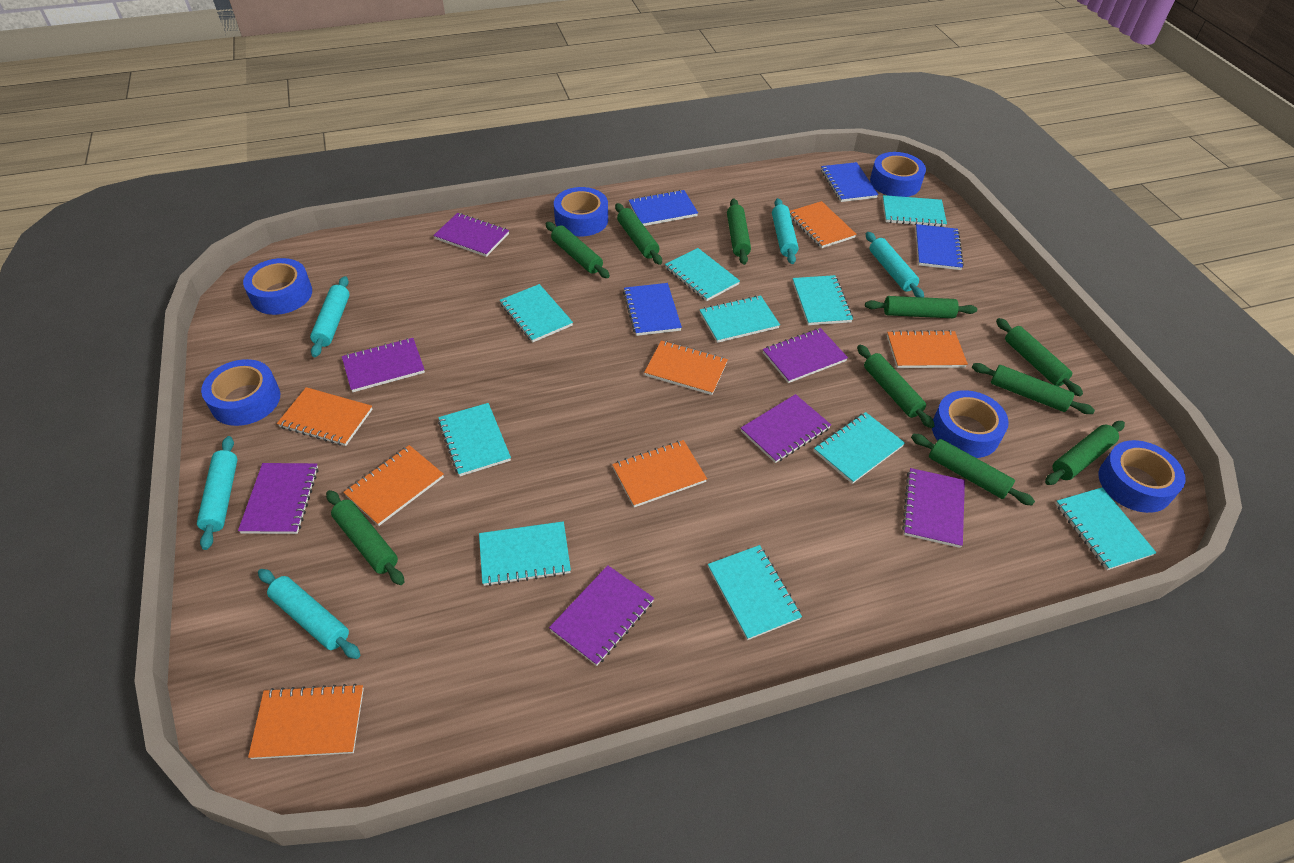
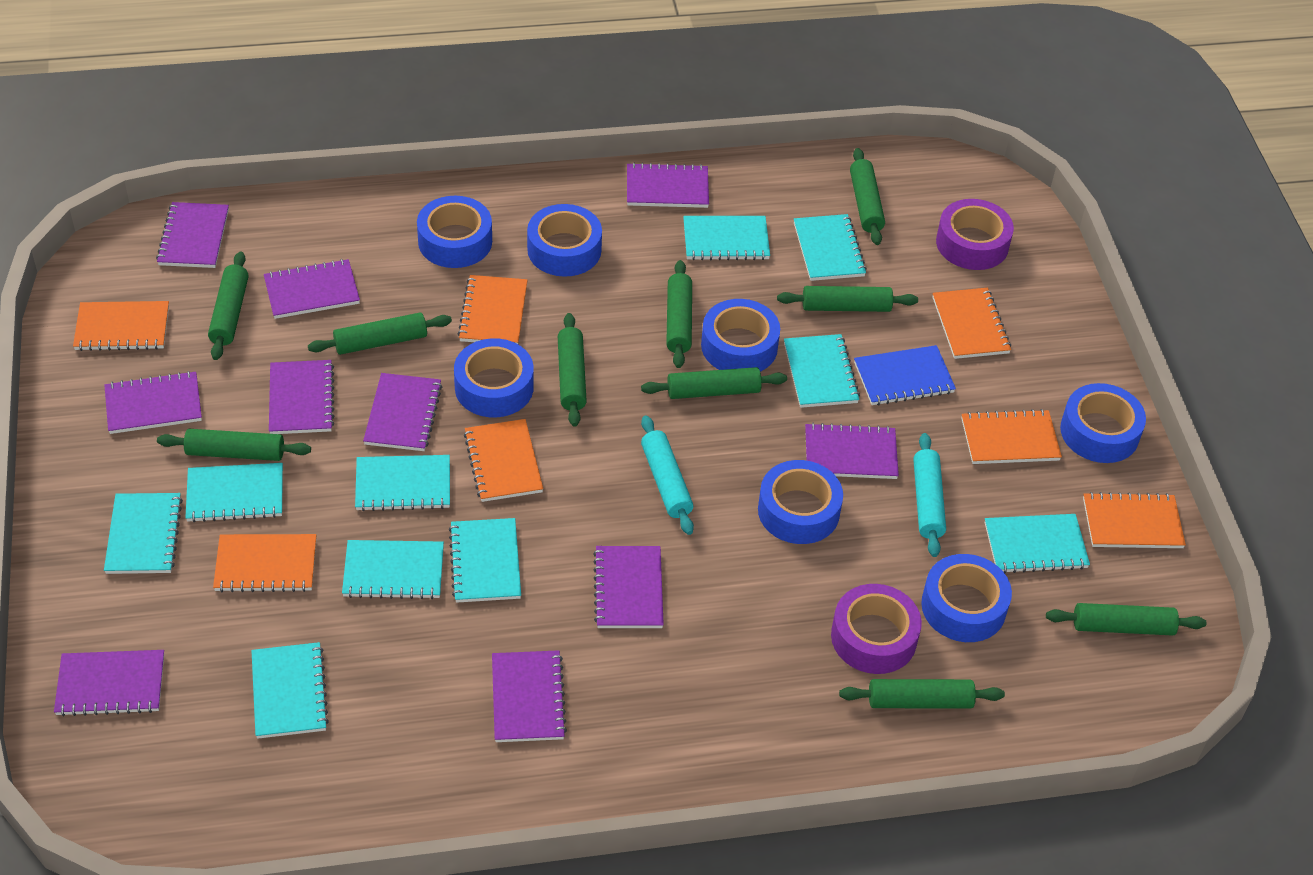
blue notebook: [623,283,682,336] [629,190,698,226] [821,162,878,202] [916,224,964,270] = 4 -> [854,345,956,406] = 1
blue tape: [201,359,280,426] [243,258,312,315] [554,187,608,236] [870,152,926,197] [932,390,1009,458] [1099,440,1186,513] = 6 -> [417,196,492,268] [454,338,534,417] [527,204,602,277] [701,299,780,372] [758,460,843,544] [921,554,1012,642] [1060,383,1146,463] = 7
purple notebook: [238,463,318,534] [342,338,425,392] [433,213,509,257] [549,565,654,666] [741,394,831,463] [763,328,848,383] [902,468,965,548] = 7 -> [54,650,164,717] [104,371,202,434] [156,202,229,268] [264,259,360,319] [269,360,334,434] [363,373,442,451] [492,650,567,742] [593,546,664,628] [627,162,709,208] [805,423,899,479] = 10
purple tape: none = 0 -> [831,584,922,674] [936,199,1014,270] = 2
turquoise rolling pin: [197,436,238,550] [258,569,360,659] [310,276,350,357] [772,198,798,264] [866,232,924,297] = 5 -> [641,415,694,535] [913,433,946,557] = 2

